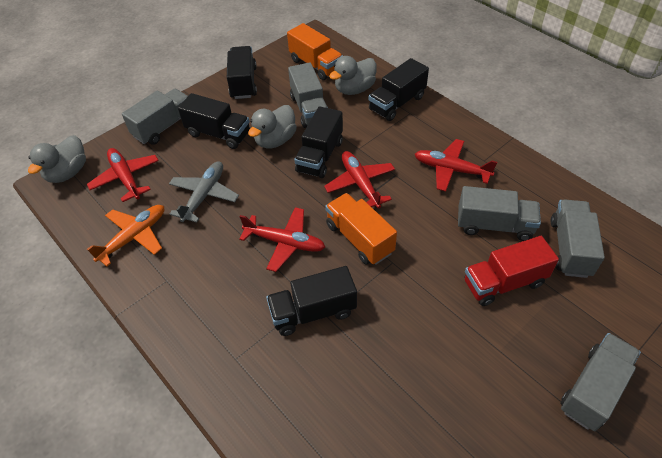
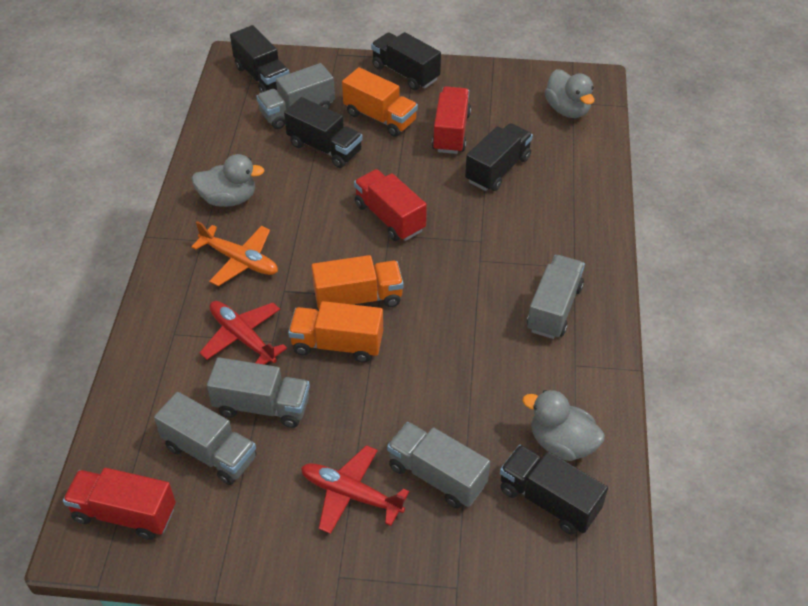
grey plane: [169,161,239,223] = 1 -> none = 0
orange truck: [287,23,343,80] [325,193,397,265] = 2 -> [288,301,383,363] [312,255,404,309] [342,67,418,137] = 3
red plane: [87,148,159,202] [239,207,325,272] [324,151,395,208] [415,139,497,191] = 4 -> [199,301,287,365] [301,445,409,534] = 2
red truck: [464,236,559,306] = 1 -> [63,468,176,540] [354,169,427,241] [432,86,471,154] = 3

